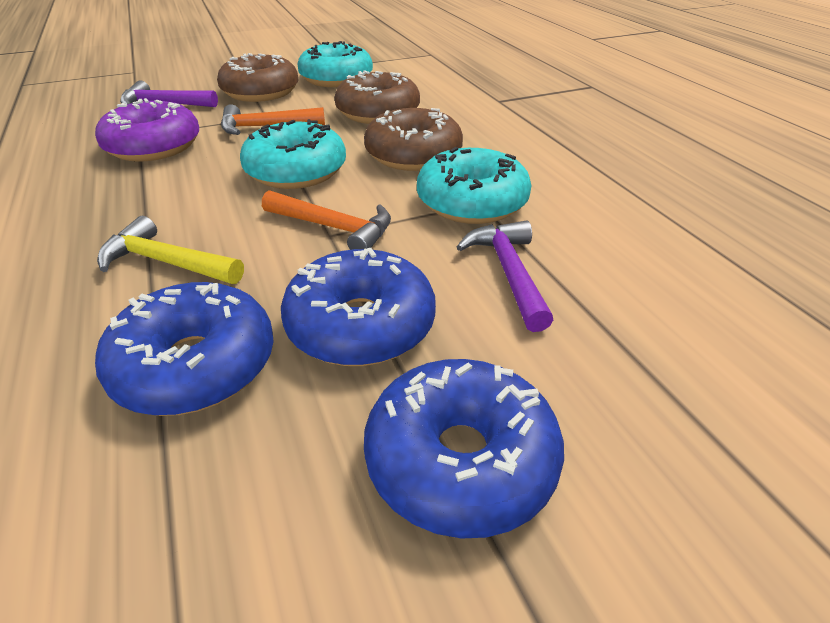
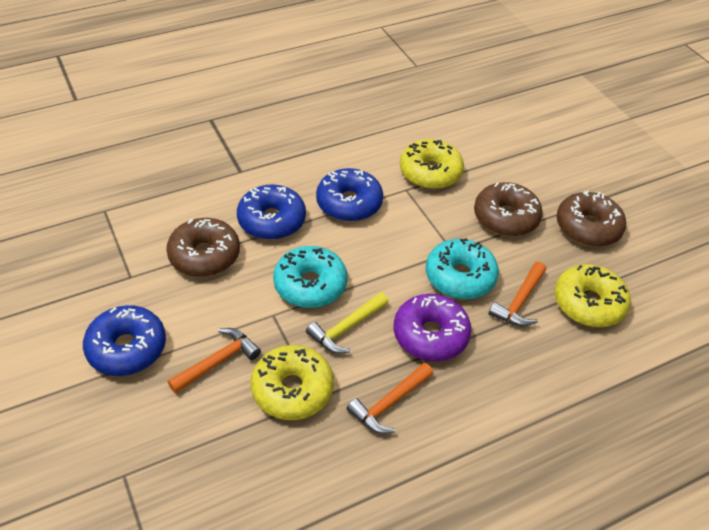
orange hammer: [221,104,325,135] [262,190,391,250] = 2 -> [167,328,261,394] [346,363,433,434] [489,262,546,327] = 3
purple hammer: [120,80,218,107] [457,220,553,332] = 2 -> none = 0
turquoise donut: [240,119,346,189] [298,41,373,87] [417,147,531,224] = 3 -> [273,246,347,308] [426,238,499,300] = 2
yellow donut: none = 0 -> [251,345,334,420] [400,139,464,189] [554,264,631,327] = 3

